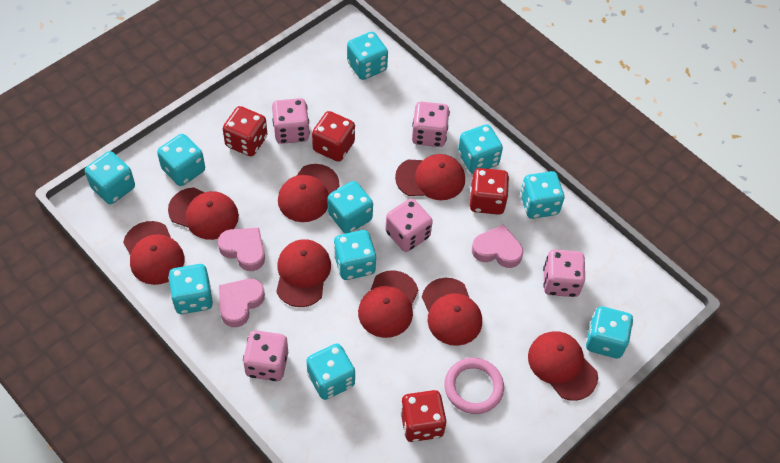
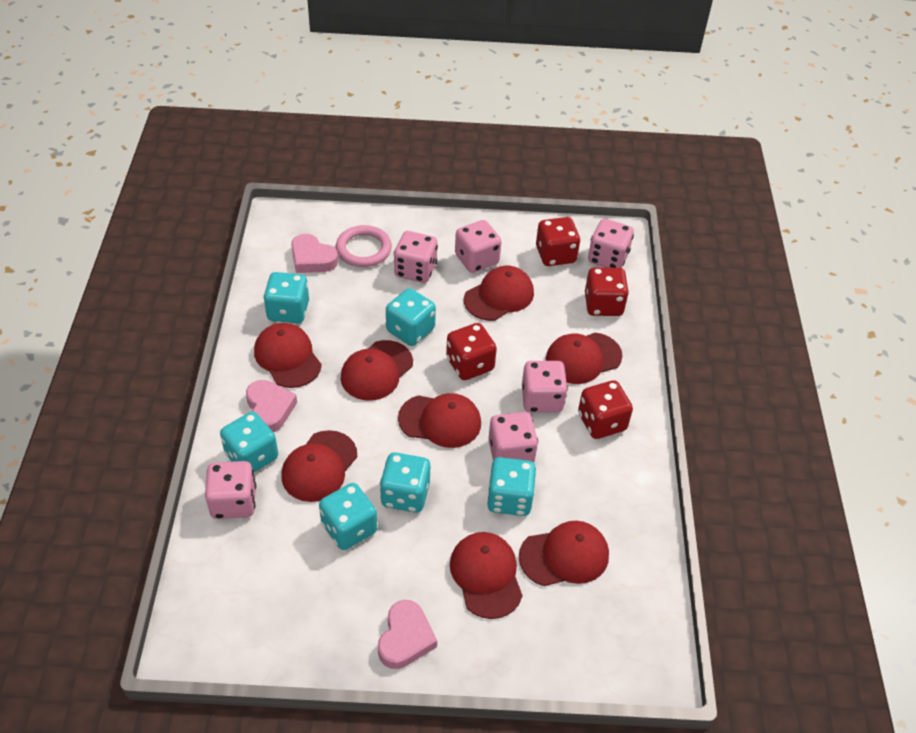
pink dice: [243,330,288,381] [272,98,310,144] [385,198,433,252] [412,102,450,147] [543,250,585,297] = 5 -> [205,461,256,519] [394,231,438,283] [455,220,502,273] [488,412,538,462] [522,361,568,413] [588,219,634,268] = 6
turquoise dice: [85,151,135,204] [157,134,205,186] [168,264,213,314] [306,343,355,400] [328,181,373,234] [334,230,376,280] [347,32,388,80] [458,124,503,174] [520,171,564,219] [586,306,633,358] = 10 -> [220,412,278,472] [263,272,309,323] [319,483,377,550] [380,452,430,513] [386,288,436,346] [487,457,536,516] = 6

